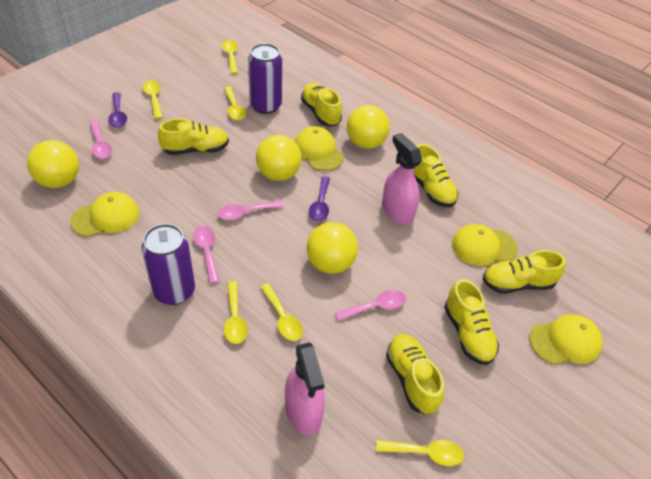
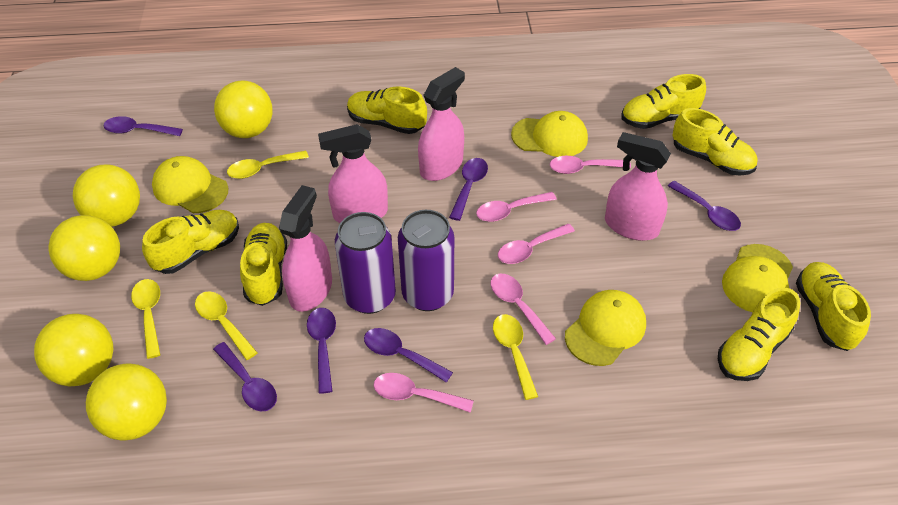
pink spoon: [90,121,112,159] [193,226,220,284] [218,200,284,220] [335,290,406,321] = 4 -> [374,373,474,413] [476,192,557,222] [491,274,556,345] [498,224,575,264] [550,156,631,174] = 5
pink spray bottle: [285,342,325,435] [382,133,422,225] = 2 -> [279,185,332,312] [318,124,388,223] [418,67,465,181] [605,132,671,241] = 4
purple spoon: [108,92,127,128] [309,176,330,221] = 2 -> [103,116,183,136] [213,342,277,411] [307,308,336,394] [364,328,453,382] [449,158,488,221] [668,181,741,231] = 6
yellow ball: [27,140,79,188] [256,135,302,181] [306,222,358,274] [347,105,390,149] = 4 -> [34,314,113,386] [48,215,120,281] [73,165,140,227] [86,363,167,441] [214,81,273,138] = 5
yellow shoe: [158,119,229,155] [301,83,342,126] [386,334,444,414] [414,144,458,207] [444,279,499,365] [483,250,566,294] = 6 -> [142,210,239,274] [240,223,287,306] [347,87,427,134] [621,74,706,129] [672,108,757,176] [718,287,800,381] [796,262,871,351] = 7
yellow spoon: [143,80,163,119] [222,40,238,74] [224,87,246,121] [224,281,248,344] [261,283,303,341] [376,440,464,466] = 6 -> [131,279,160,359] [195,291,258,360] [227,151,309,179] [493,314,538,400] = 4

